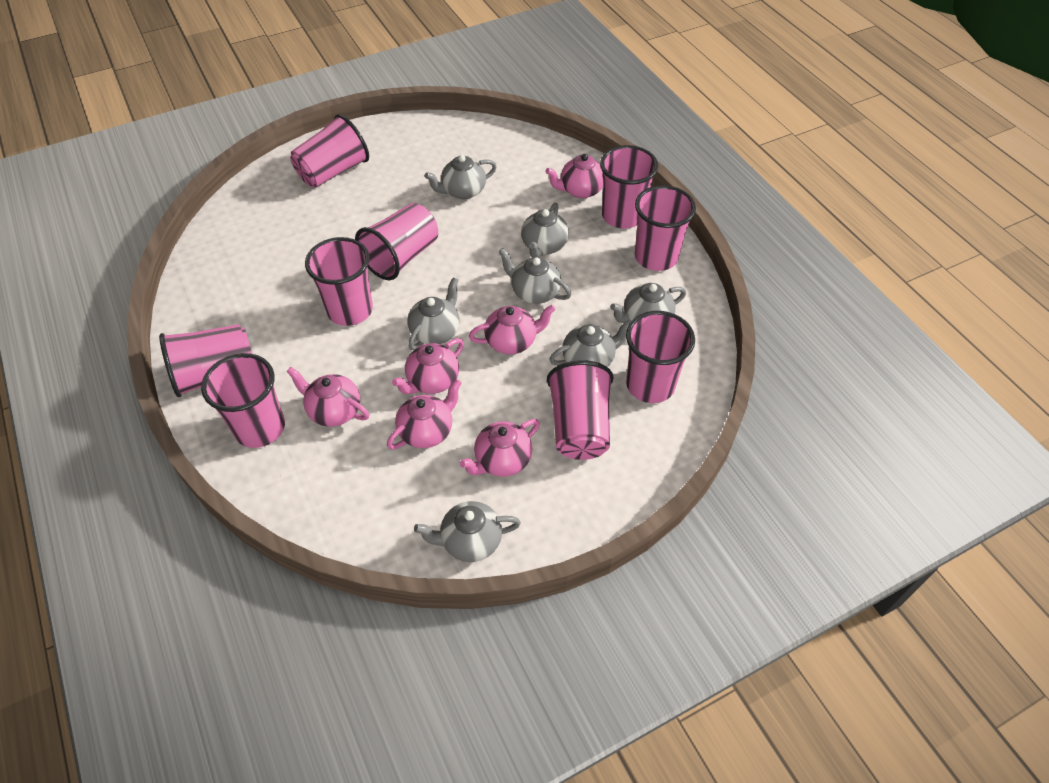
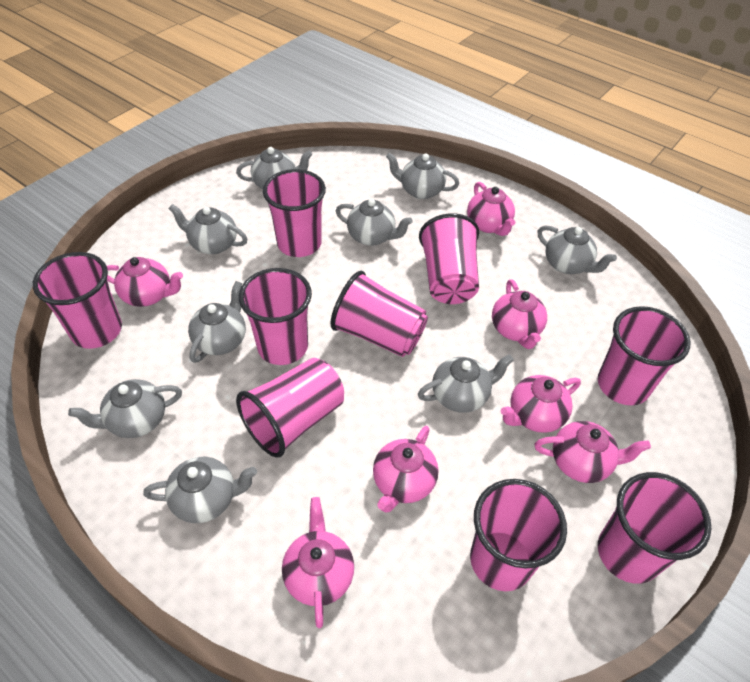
grey teapot: [407,277,459,350] [414,501,521,562] [425,155,497,199] [498,248,571,304] [521,203,569,257] [549,320,631,367] [610,283,686,323] = 7 -> [68,379,182,438] [143,457,257,523] [168,204,247,254] [188,281,246,363] [236,147,312,189] [336,199,413,246] [386,153,459,199] [418,354,514,413] [538,225,617,274] = 9
pink teapot: [286,367,369,427] [387,379,462,449] [392,338,464,394] [460,419,540,477] [469,305,556,354] [545,154,603,198] = 6 -> [107,257,183,307] [282,497,354,628] [373,426,438,513] [467,182,515,236] [492,279,547,349] [501,375,581,433] [535,421,651,483] = 7

